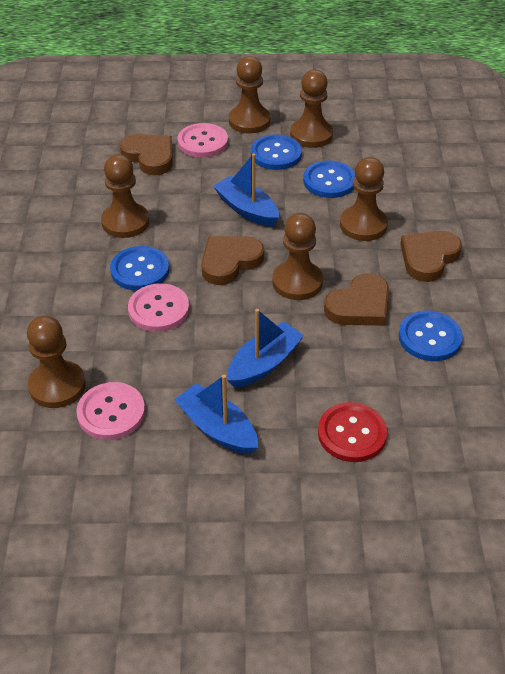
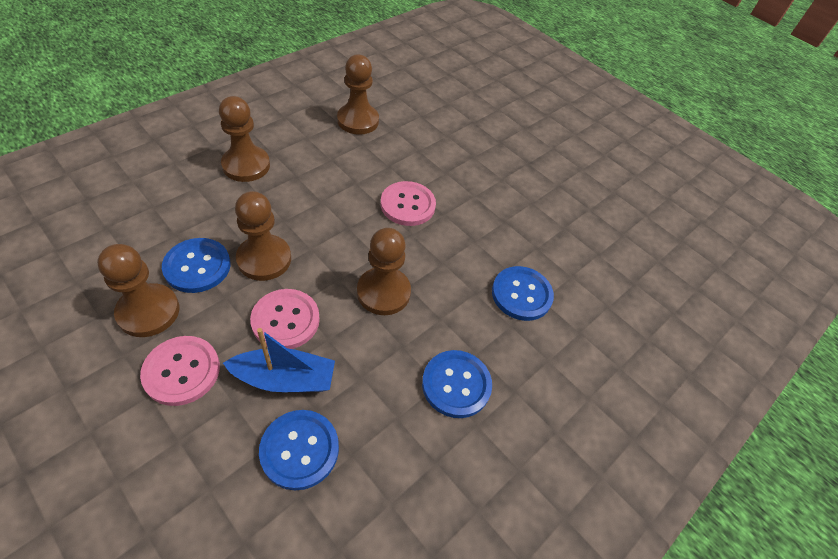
blue boat: [174,375,258,454] [213,153,279,227] [227,309,304,388] = 3 -> [223,328,335,392] = 1
brown heart: [120,134,172,175] [201,236,264,285] [324,273,389,326] [400,231,462,282] = 4 -> none = 0
brown pawn: [27,316,86,408] [101,154,149,238] [229,56,271,134] [272,213,323,300] [290,70,333,148] [340,157,388,241] = 6 -> [97,244,179,337] [219,96,270,182] [235,191,291,281] [337,54,379,135] [357,228,411,315] = 5
red button: [318,402,387,462] = 1 -> none = 0

